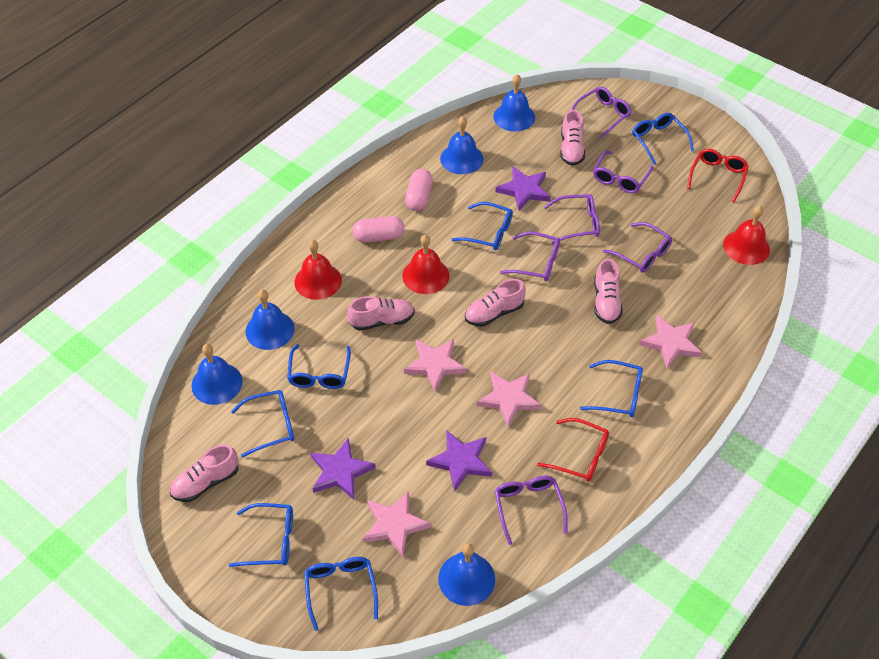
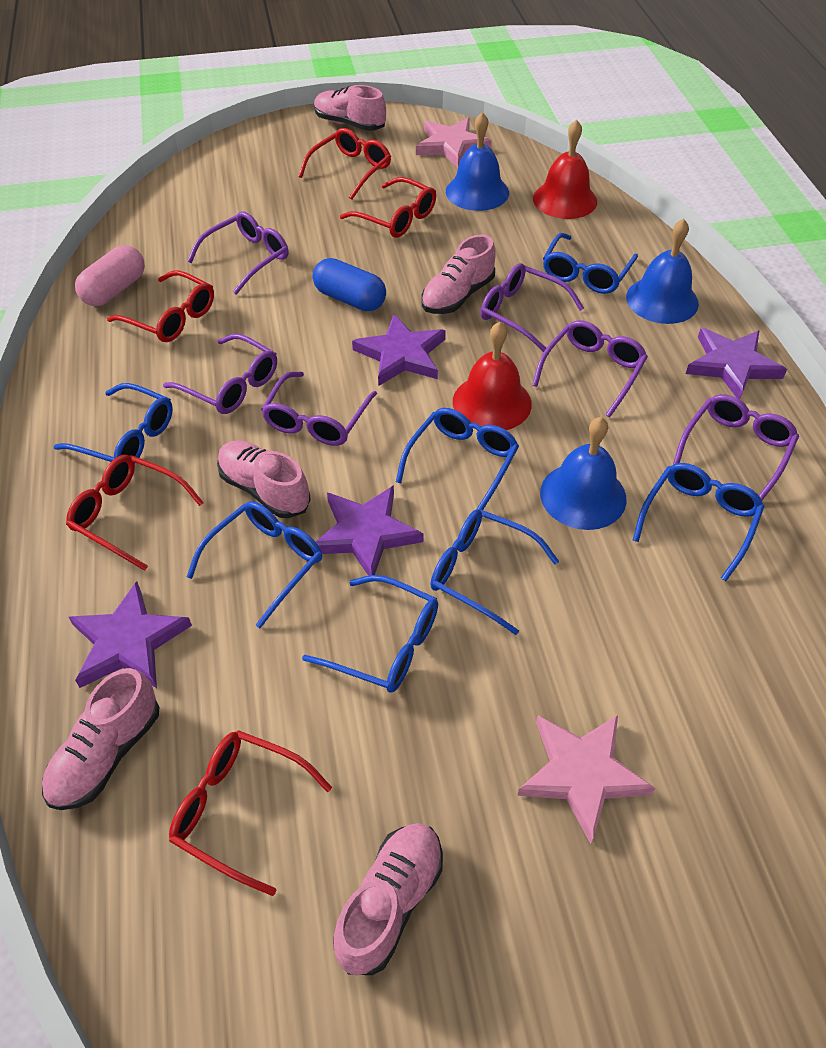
blue bell: [192,344,242,405] [245,290,295,350] [438,544,495,606] [440,116,484,174] [493,74,535,131] = 5 -> [446,112,509,211] [540,417,627,530] [626,219,699,324] = 3
blue capsule: none = 0 -> [313,258,386,311] = 1
pink capsule: [353,216,404,243] [405,169,433,211] = 2 -> [75,245,145,306] = 1
pink star: [363,491,431,557] [404,339,467,393] [477,372,542,427] [639,315,702,369] = 4 -> [416,118,492,168] [517,715,655,844] = 2
purple star: [310,438,376,500] [426,430,492,492] [495,167,551,211] = 3 -> [69,581,192,688] [316,485,423,576] [352,314,446,386] [686,328,787,400] = 4
red bell: [294,240,342,300] [402,235,449,294] [723,206,770,265] = 3 -> [453,322,532,430] [533,120,597,219] = 2
red glasses: [537,418,609,481] [687,149,749,202] = 2 -> [66,455,204,571] [107,270,214,342] [169,730,332,896] [298,128,391,200] [340,177,436,238] = 5

